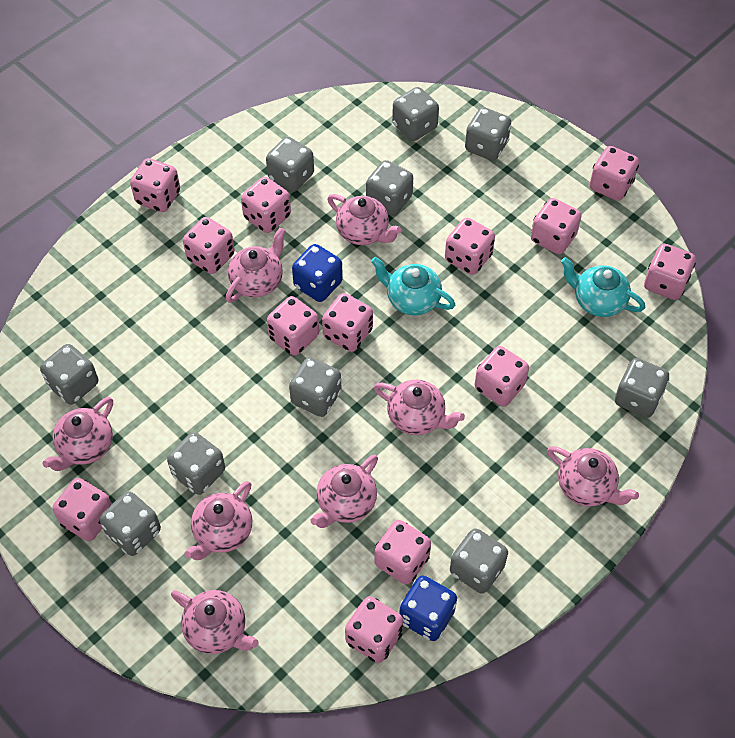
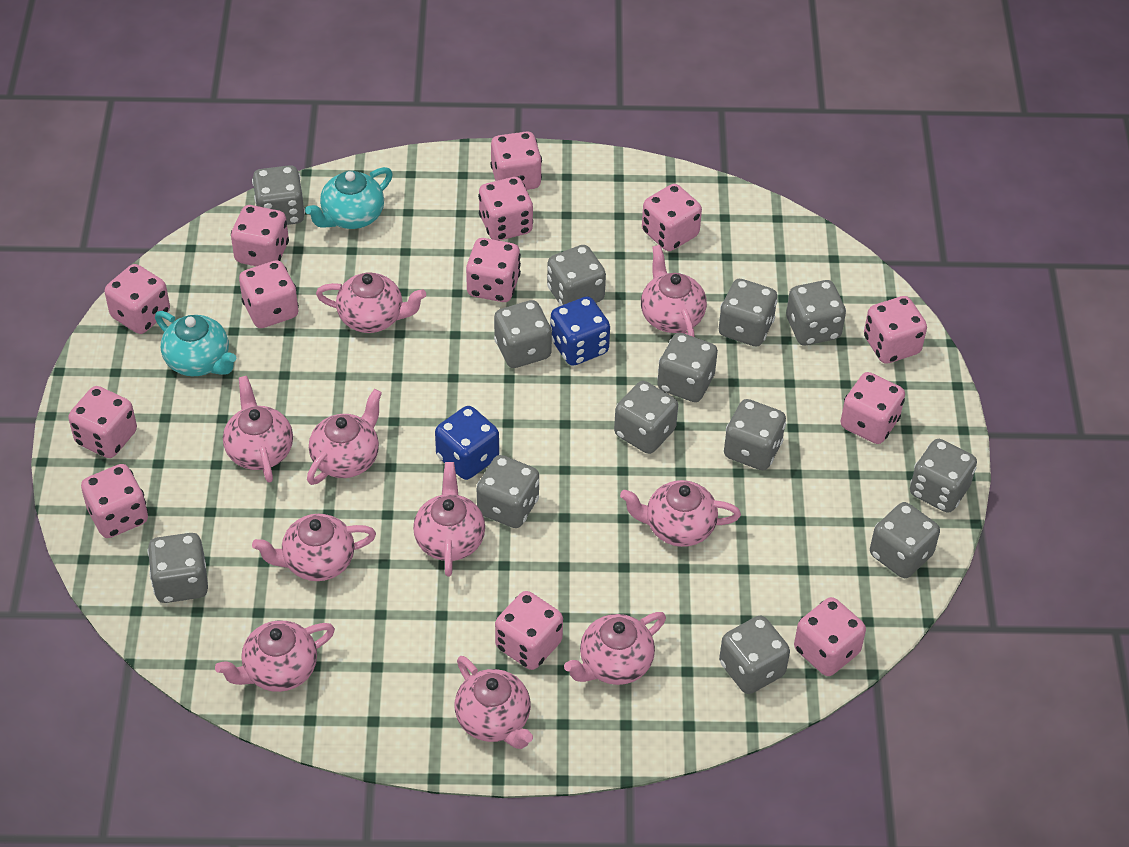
grey dice: [40,344,98,405] [100,491,161,556] [167,432,225,495] [266,137,314,192] [289,357,341,417] [366,160,413,216] [392,87,439,141] [450,528,508,594] [465,107,511,161] [615,358,669,418] = 10 -> [147,533,208,603] [252,165,305,225] [477,455,539,528] [494,300,552,368] [547,245,606,306] [614,381,678,454] [657,333,718,402] [719,279,778,346] [719,616,790,694] [724,399,786,470] [786,280,846,345] [870,502,940,578] [910,439,977,513] = 13
pink teapot: [42,397,113,471] [171,590,259,654] [185,481,252,560] [226,228,286,303] [310,455,378,528] [327,194,402,245] [374,380,465,435] [547,446,639,507] = 8 -> [215,620,335,692] [223,376,293,483] [252,514,376,581] [307,389,382,485] [316,273,426,333] [413,462,485,577] [455,656,533,749] [564,612,666,685] [620,480,741,547] [641,245,707,337] = 10

